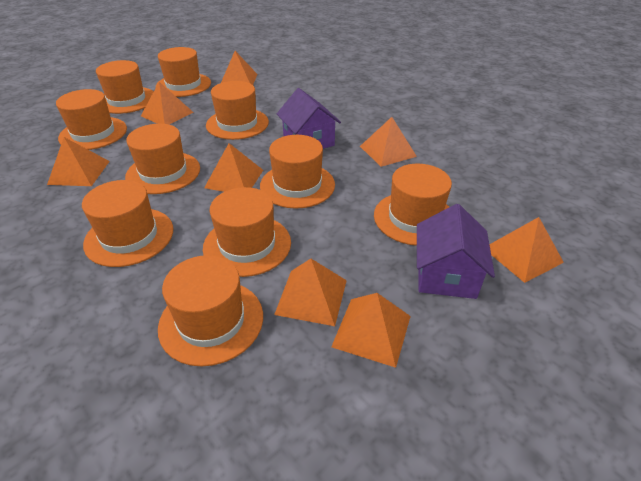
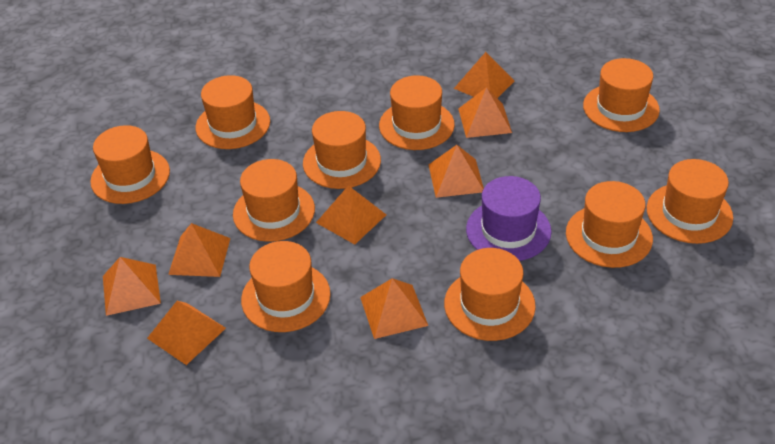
purple hat: none = 0 -> [466,176,552,261] = 1
purple house: [277,88,341,149] [417,204,495,299] = 2 -> none = 0

